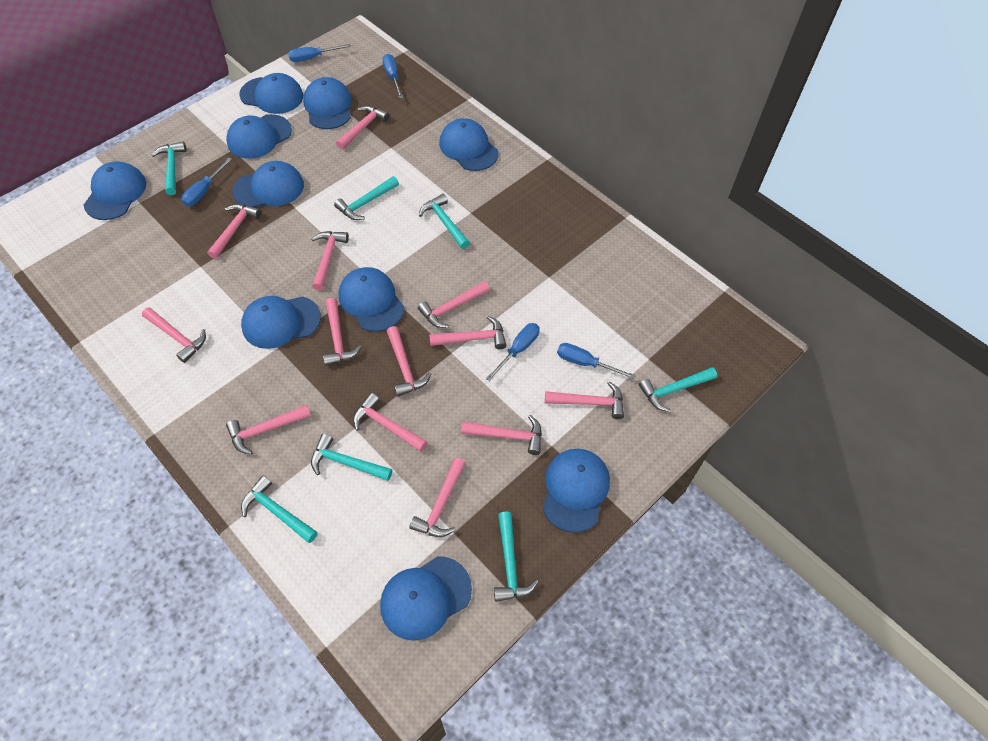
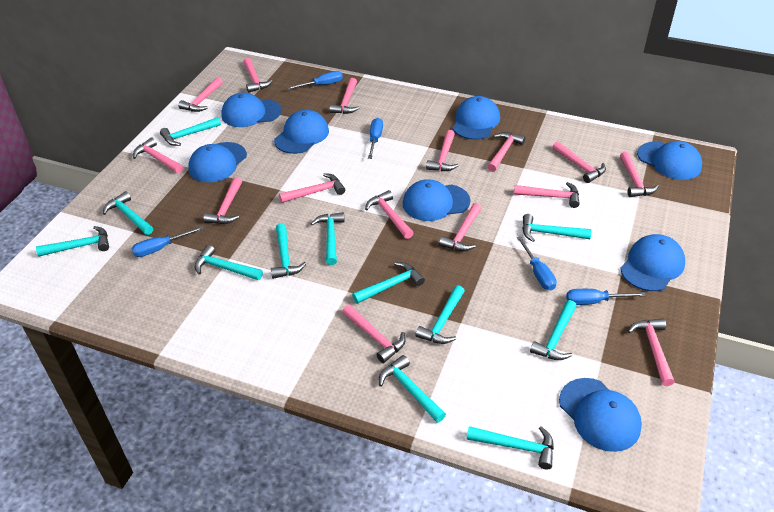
blue cap: [84,161,146,220] [226,114,292,159] [233,161,304,207] [239,73,303,114] [241,296,321,349] [303,77,352,129] [339,267,404,332] [380,556,472,641] [439,118,498,171] [543,449,610,533] = 10 -> [188,142,247,182] [221,93,281,127] [274,110,329,154] [402,179,470,221] [452,96,500,140] [559,378,642,452] [620,234,685,291] [637,141,702,180] = 8
pink hammer: [142,307,206,363] [207,204,261,259] [226,405,311,454] [312,231,349,291] [323,298,361,366] [336,105,389,149] [353,393,427,452] [387,326,431,397] [409,458,466,537] [418,281,490,328] [429,316,506,349] [461,415,542,455] [545,381,624,419] = 13 -> [133,137,183,173] [178,77,223,112] [203,177,242,224] [243,58,273,93] [279,173,345,203] [330,78,359,114] [342,304,406,363] [365,190,414,239] [426,130,459,171] [439,203,482,251] [487,132,525,172] [514,182,580,208] [552,141,606,183] [620,151,659,197] [628,318,675,386] = 15
turquoise hammer: [152,142,187,195] [241,476,318,543] [311,434,392,481] [334,176,399,220] [419,194,470,249] [494,512,539,602] [639,367,717,412] = 7 -> [36,226,109,257] [103,191,153,235] [160,117,221,146] [194,245,263,280] [271,224,307,279] [311,212,345,265] [352,262,425,304] [379,355,446,423] [415,285,465,344] [467,426,554,470] [522,214,591,242] [530,300,577,360] = 12

